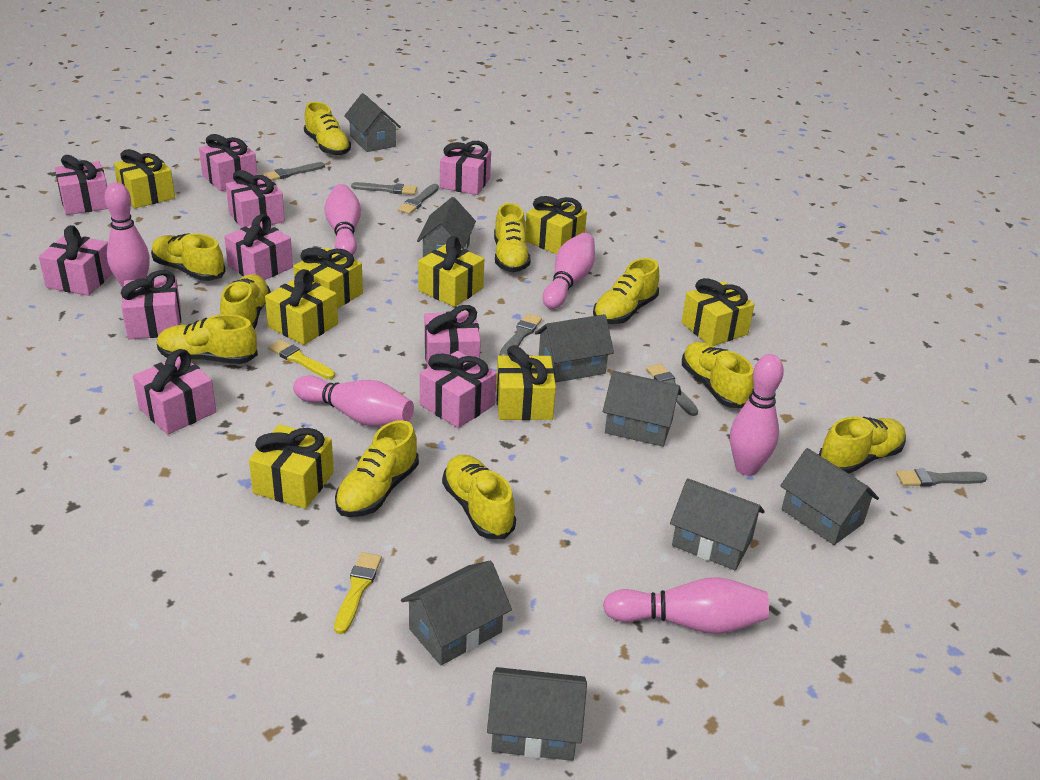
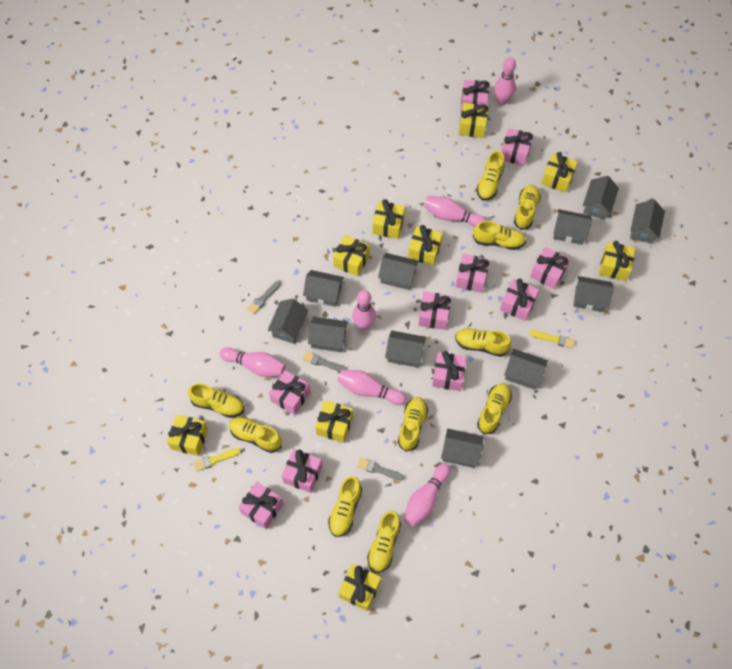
grey brush: [262,162,325,180] [351,182,417,195] [398,184,439,214] [500,314,542,356] [646,364,698,416] [896,469,987,487] = 6 -> [247,280,281,314] [303,351,347,372] [357,458,405,481] = 3
grey house: [344,93,401,152] [401,561,512,665] [417,197,476,257] [487,667,587,761] [535,314,614,383] [603,371,681,447] [670,478,765,570] [780,448,879,545] = 8 -> [267,299,309,344] [303,270,344,307] [308,317,348,352] [378,253,419,290] [385,330,426,368] [441,429,484,468] [504,349,548,390] [553,209,592,245] [573,276,614,312] [583,176,619,220] [630,200,665,244] = 11
yellow gift: [114,149,175,208] [249,424,334,509] [265,269,338,345] [293,247,363,309] [418,236,484,307] [496,345,556,420] [525,196,587,255] [682,278,754,346] = 8 -> [167,415,208,456] [315,400,353,443] [333,235,370,277] [338,564,381,611] [372,199,405,239] [408,225,443,266] [459,103,489,138] [541,152,578,193] [599,241,635,281] = 9

